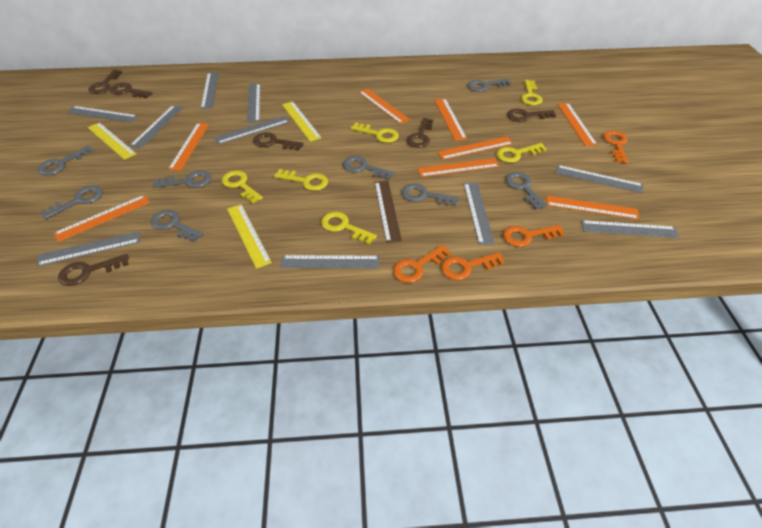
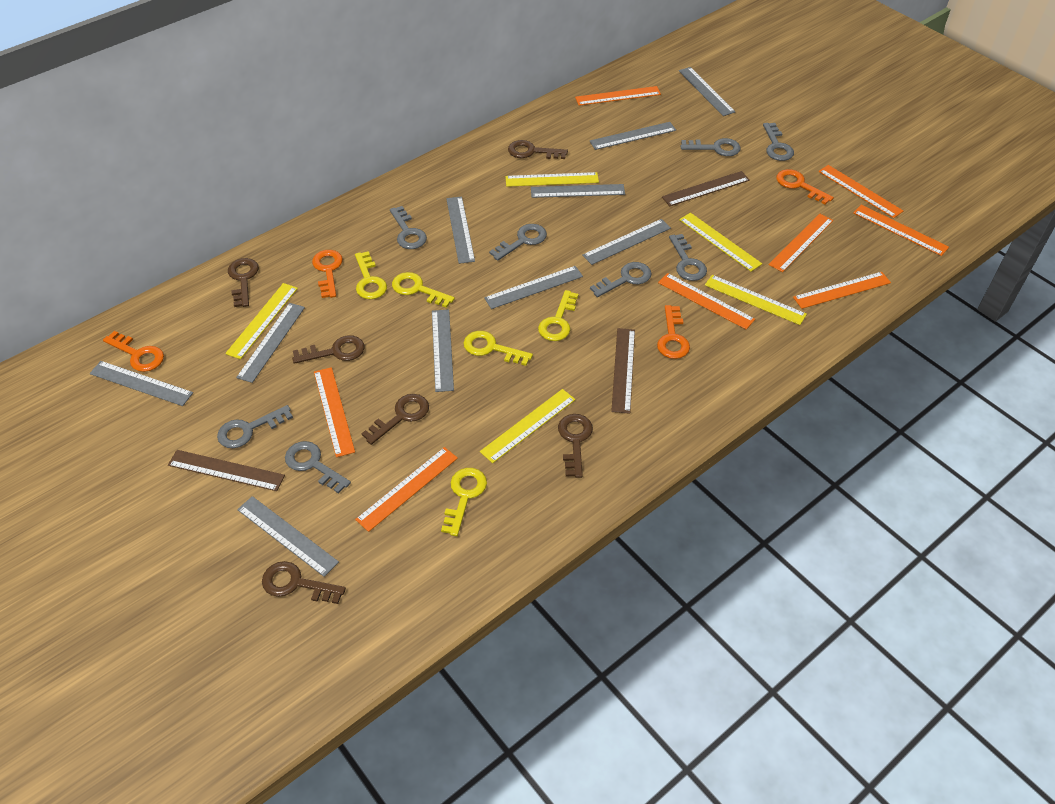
brown ruler: [374,181,402,243] = 1 -> [168,450,285,491] [611,328,635,414] [662,171,750,206] = 3
yellow key: [222,170,263,204] [274,169,328,191] [321,211,377,244] [350,123,399,143] [496,143,547,163] [521,80,543,105] = 6 -> [355,251,387,299] [392,272,455,308] [441,468,487,536] [464,331,533,366] [538,290,579,341] = 5
yellow ruler: [88,122,136,160] [227,204,272,269] [282,101,322,142] = 3 -> [225,283,298,359] [480,389,576,463] [506,172,599,187] [679,213,762,271] [705,275,807,325] = 5

